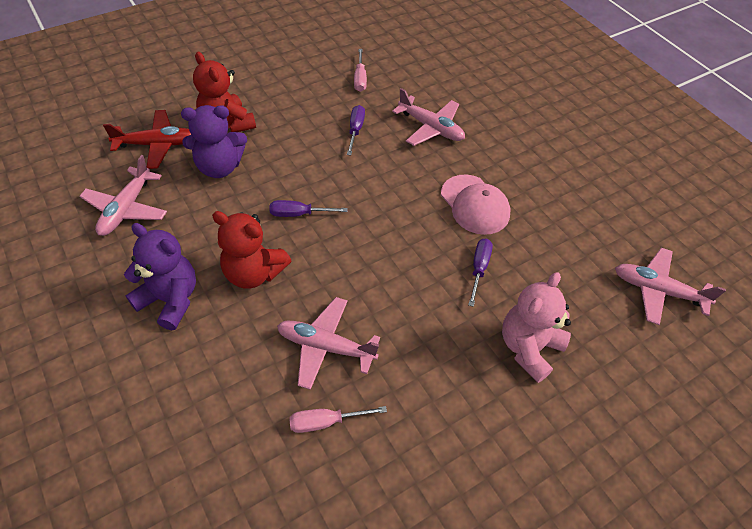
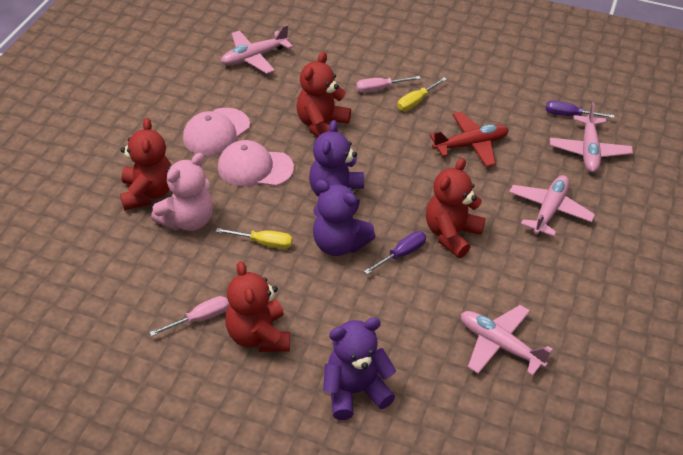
pink cap: [441,175,510,235] = 1 -> [183,108,250,156] [218,140,294,187] = 2
purple screwdriver: [269,200,348,217] [347,105,365,155] [468,238,493,307] = 3 -> [364,231,426,274] [545,100,614,118] = 2
purple teddy bear: [124,223,196,330] [181,105,247,178] = 2 -> [309,120,364,214] [313,180,375,256] [323,318,396,420] = 3
red teddy bear: [193,52,256,132] [212,211,292,289] = 2 -> [120,118,172,210] [225,261,290,352] [296,52,351,137] [426,158,486,258] = 4
yellow screwdriver: none = 0 -> [216,228,292,249] [397,78,447,111] = 2

